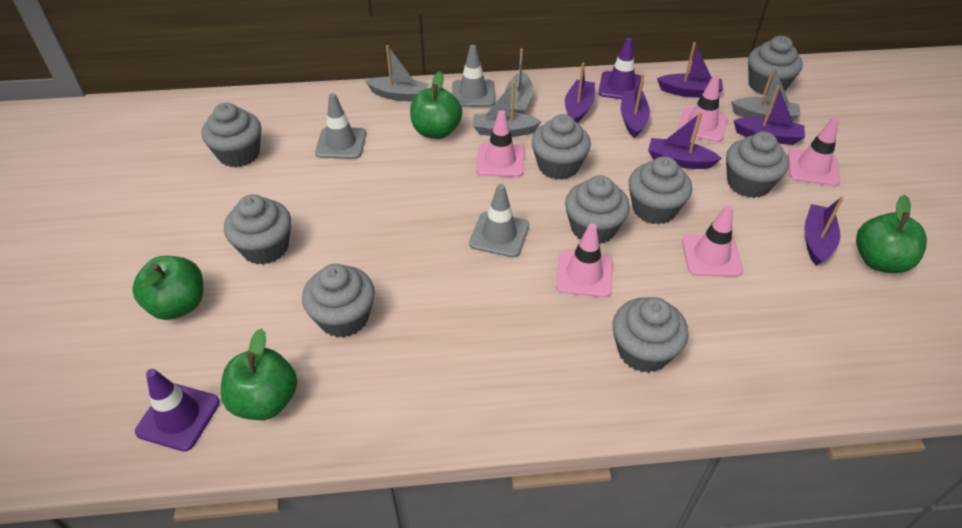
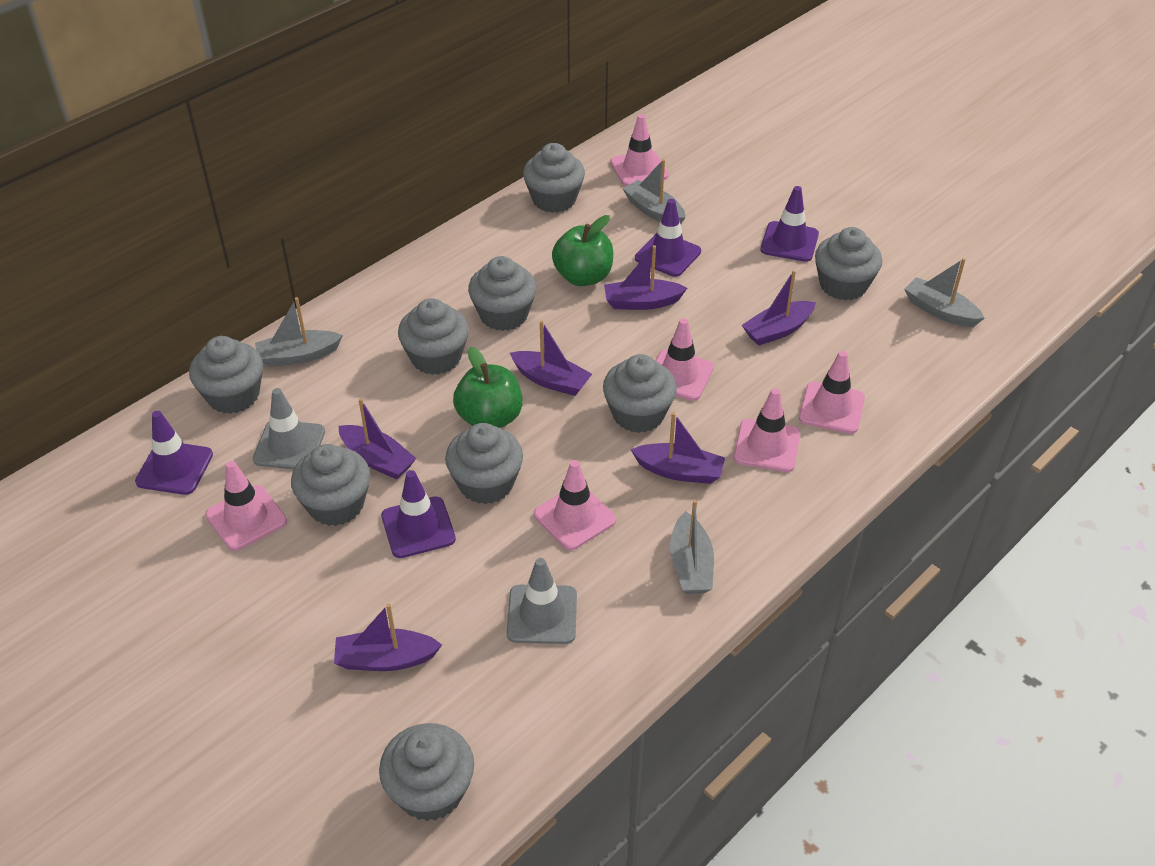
green apple: [132,256,203,320] [221,329,297,420] [410,71,462,139] [856,195,927,273] = 4 -> [453,346,523,428] [552,215,613,286] = 2
grey traffic cone: [315,93,366,159] [452,45,495,107] [469,184,529,257] = 3 -> [253,388,325,470] [507,558,577,644] = 2
pink traffic cone: [476,110,524,177] [556,223,612,298] [677,75,727,142] [682,205,743,277] [788,117,840,186] = 5 -> [205,461,287,551] [534,460,616,550] [610,114,669,186] [655,318,714,401] [734,388,800,472] [799,351,865,434] = 6
purple traffic cone: [135,369,220,452] [598,38,643,99] = 2 -> [135,411,213,495] [381,470,456,558] [635,199,701,277] [761,186,819,262] = 4

